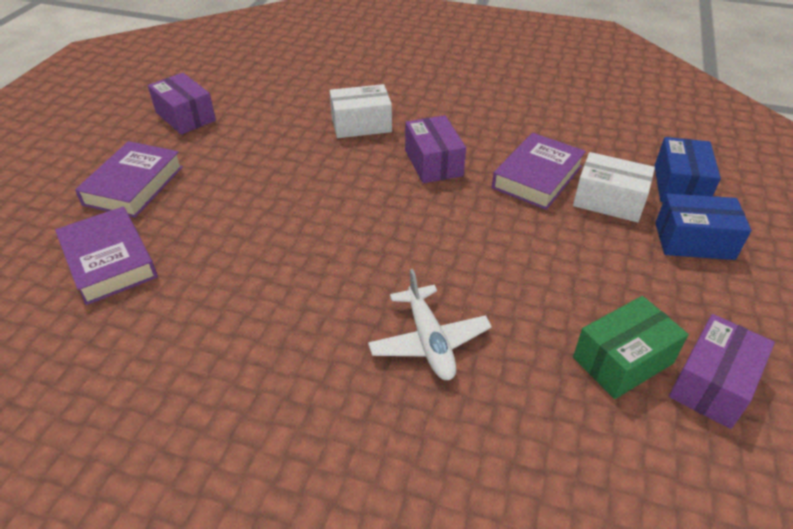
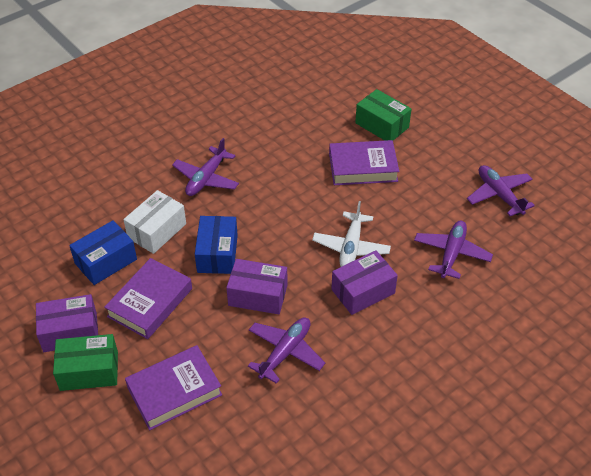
green box: [573,296,689,399] = 1 -> [53,334,118,391] [355,89,411,141] = 2
purple plane: none = 0 -> [172,138,239,196] [248,317,325,384] [414,220,493,279] [467,165,535,216] = 4
white box: [330,84,392,138] [573,152,655,222] = 2 -> [123,190,186,254] = 1

